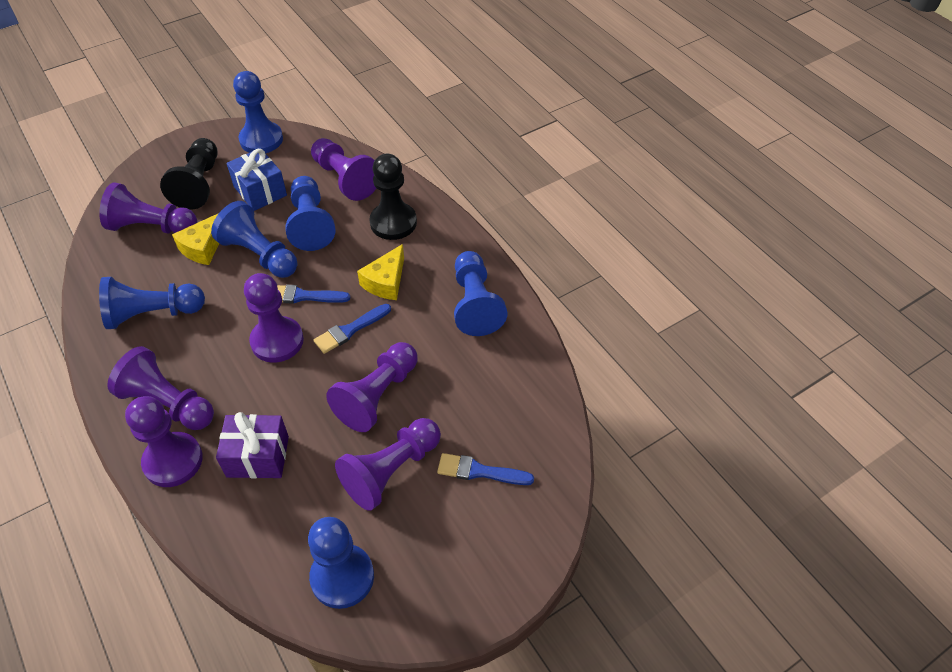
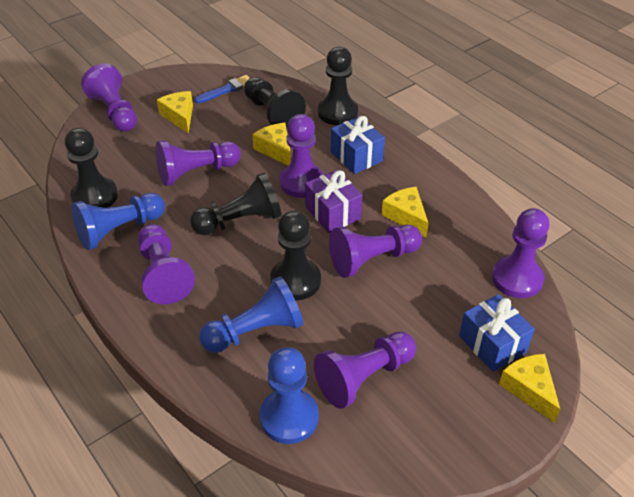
black pawn: [160,138,217,210] [370,154,417,240] = 2 -> [65,128,118,208] [190,172,282,235] [244,77,306,129] [270,210,321,300] [318,47,358,125] = 5
blue brush: [277,285,350,304] [314,304,391,354] [437,453,534,485] = 3 -> [194,75,250,104] = 1
blue gift: [226,148,287,211] = 1 -> [331,116,385,174] [459,294,535,372] = 2
blue pawn: [99,277,205,329] [211,201,297,278] [233,71,283,153] [286,176,336,251] [308,517,374,609] [454,251,507,336] = 6 -> [71,193,165,250] [199,276,303,353] [260,347,319,444] = 3
yellow cheese: [172,213,219,265] [357,244,404,300] = 2 -> [157,91,193,134] [252,123,291,166] [382,187,429,237] [499,354,561,423] = 4

